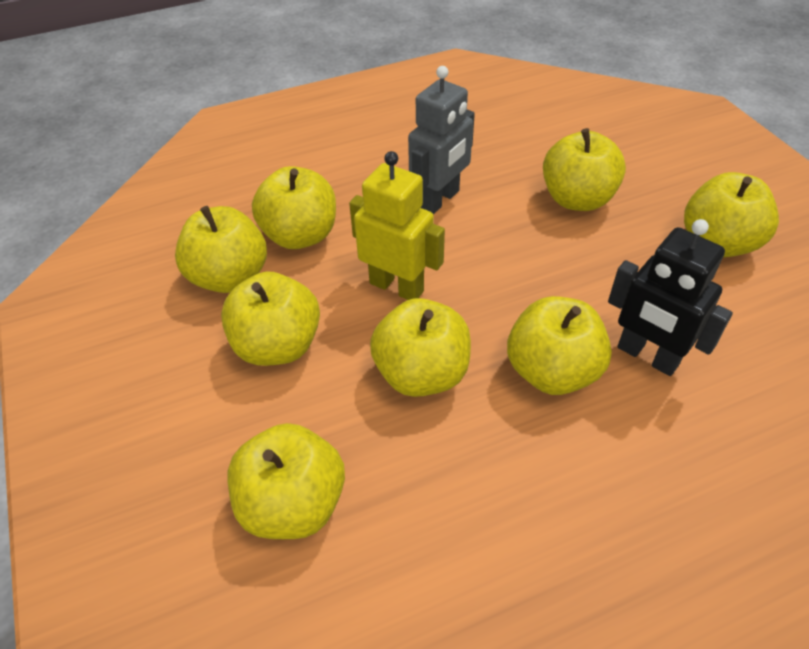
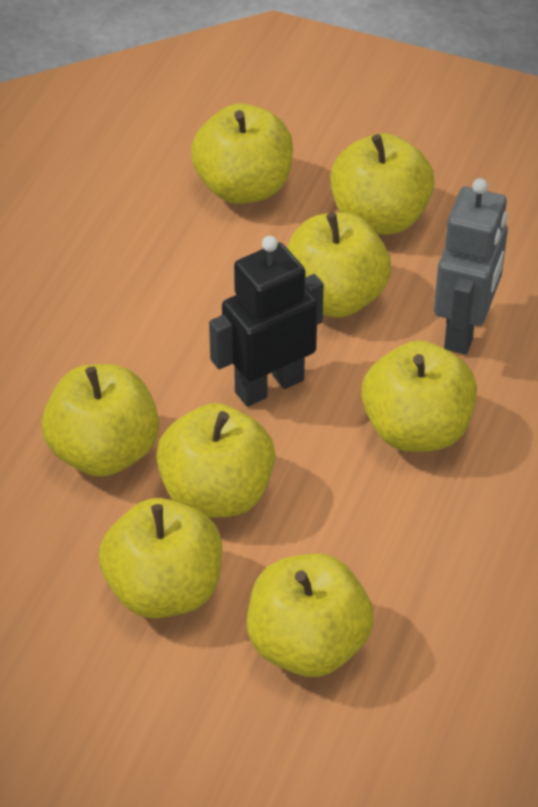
yellow robot: [349,151,445,300] = 1 -> none = 0

